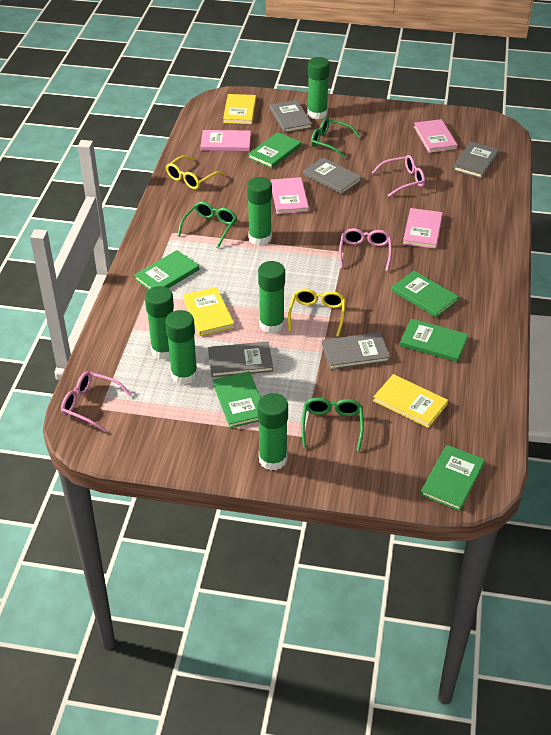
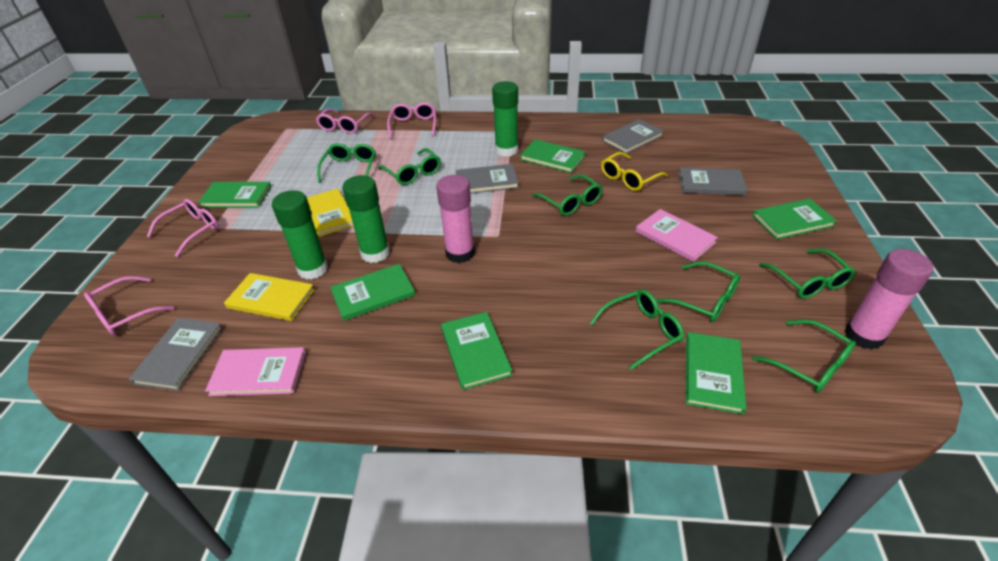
green glasses: [178,201,237,248] [301,398,364,451] [311,118,361,158] = 3 -> [317,143,376,183] [378,148,441,185] [531,175,603,216] [590,289,684,370] [656,261,740,322] [752,319,856,393] [759,249,855,299] = 7
green glue stick: [145,286,174,360] [165,310,198,385] [247,177,272,246] [257,393,288,471] [258,261,285,334] [307,57,330,119] = 6 -> [272,190,328,279] [342,175,390,263] [492,81,518,157] = 3
grey book: [208,341,273,378] [270,100,312,133] [303,158,362,194] [322,332,390,370] [452,142,499,178] = 5 -> [129,318,223,391] [456,164,519,194] [602,119,664,154] [678,167,747,195] = 4
pink book: [201,130,251,151] [270,177,309,214] [403,208,443,249] [414,119,458,153] = 4 -> [205,347,306,396] [636,209,718,262] = 2
pink glasses: [61,371,131,432] [339,228,392,271] [372,155,425,197] = 3 -> [84,276,174,335] [147,199,219,257] [316,108,374,134] [387,102,436,139] = 4
pink glue stick: none = 0 -> [436,175,475,263] [844,249,933,350] = 2
yellow book: [183,287,234,336] [223,94,256,124] [373,374,448,428] = 3 -> [224,273,315,321] [307,188,354,237] = 2
yellow glasses: [166,155,224,189] [288,289,346,337] = 2 -> [601,152,668,191] = 1

